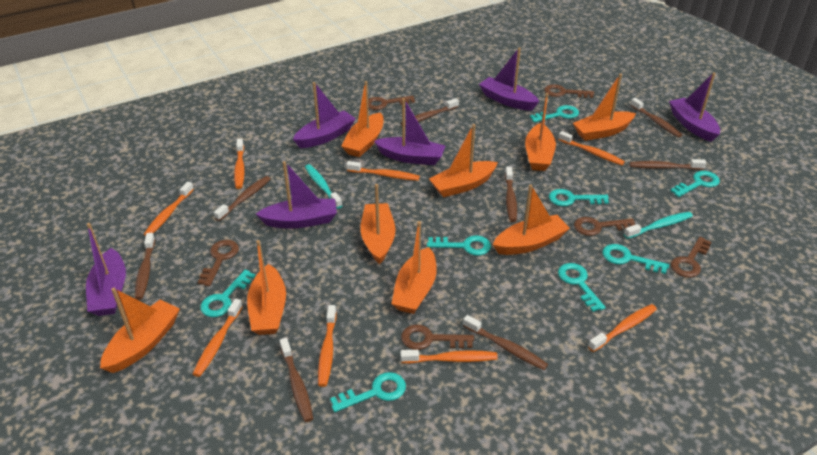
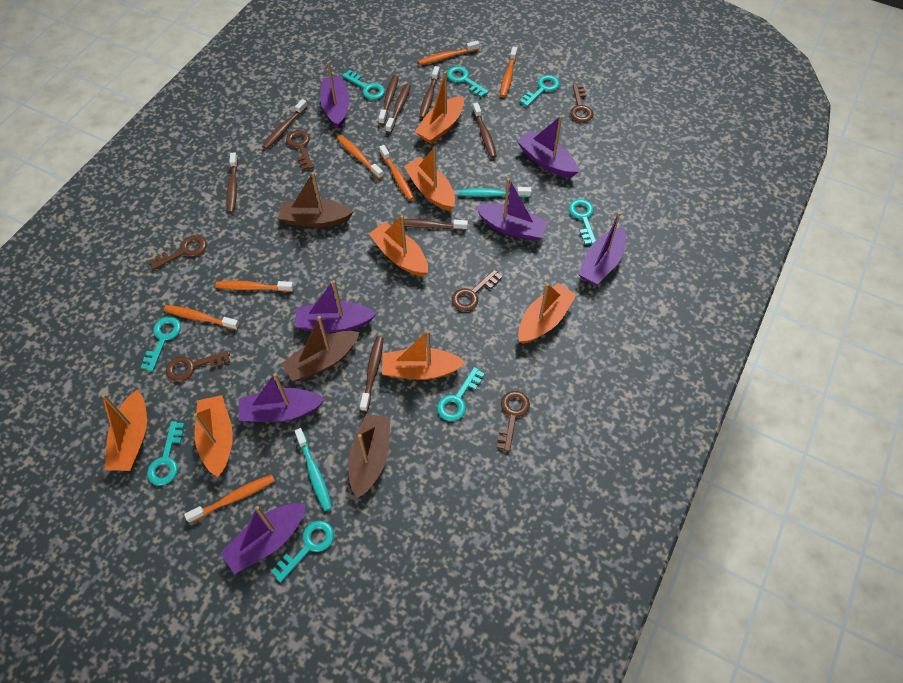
brown boat: none = 0 -> [278,172,354,228] [281,316,359,381] [348,414,390,498] = 3
orange boat: [100,288,180,373] [247,240,286,335] [341,81,384,157] [360,184,396,264] [391,221,437,314] [429,124,498,197] [493,184,570,255] [525,93,556,171] [573,74,636,141] = 9 -> [102,390,147,471] [193,395,233,477] [369,215,428,277] [382,330,466,380] [404,147,455,211] [415,71,464,144] [518,283,576,344] = 7
orange toothbrush: [143,182,194,236] [193,299,243,377] [234,139,245,189] [318,305,337,387] [346,161,420,181] [400,350,498,364] [558,131,625,165] [588,304,657,352] = 8 -> [164,305,240,330] [184,475,275,523] [215,281,294,292] [337,135,384,179] [379,145,415,200] [418,40,480,65] [500,46,517,97] = 7
purple boat: [86,223,126,316] [256,161,337,228] [293,82,356,148] [374,98,445,165] [479,47,539,110] [669,73,720,142] = 6 -> [220,503,306,574] [239,373,325,422] [295,280,377,332] [320,61,349,129] [475,178,548,241] [517,116,579,178] [578,212,626,285] = 7

